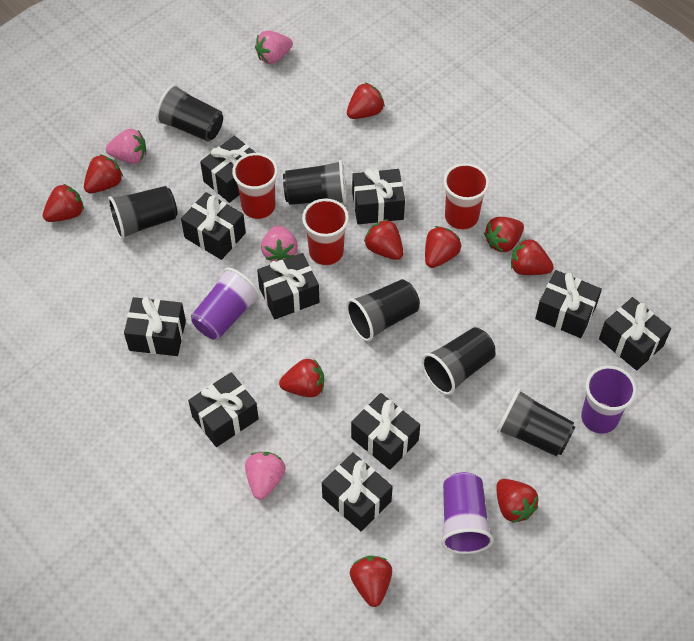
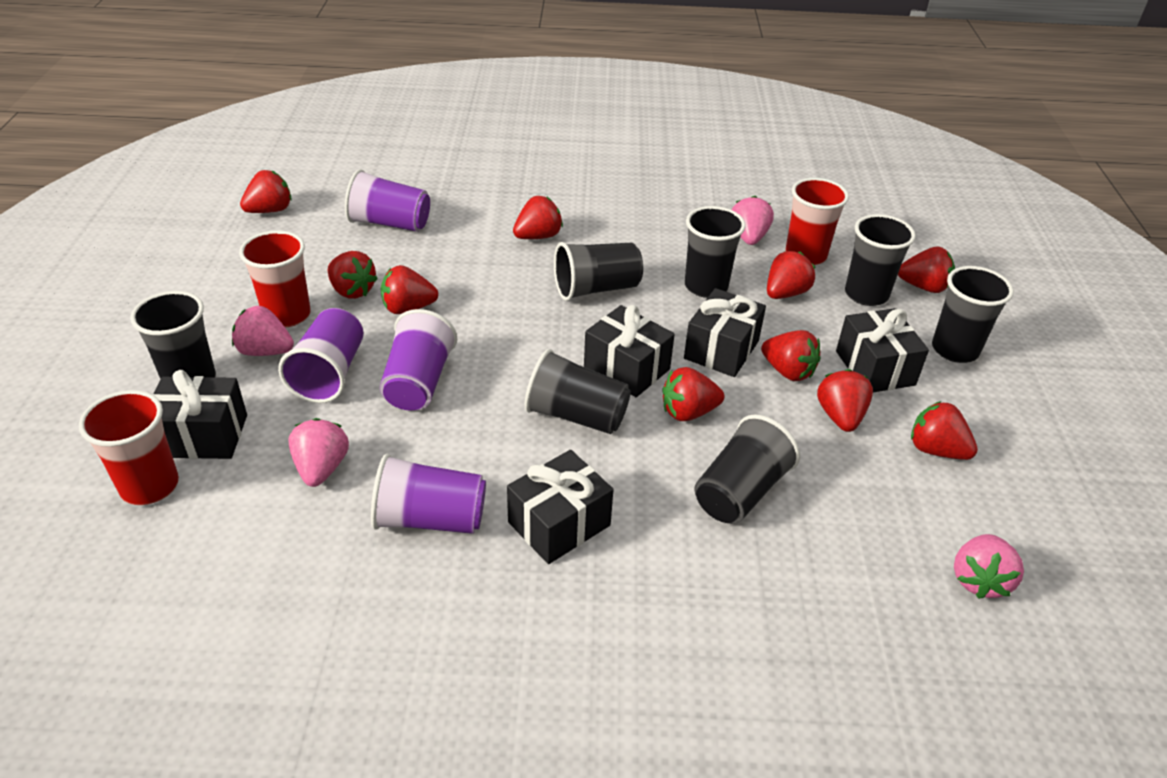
black cup: [108,186,178,240] [156,84,223,142] [283,160,347,205] [346,279,420,342] [421,327,496,395] [497,389,575,457] = 6 -> [130,291,216,379] [525,349,631,434] [554,242,643,301] [685,206,746,298] [694,414,800,524] [845,214,916,306] [932,266,1014,363] = 7
black gift: [124,297,186,356] [181,192,246,260] [188,372,259,447] [200,136,256,203] [257,253,319,319] [322,452,393,531] [351,393,420,470] [352,169,405,224] [535,270,602,338] [599,297,671,371] = 10 -> [152,370,247,459] [507,450,613,564] [584,305,675,397] [684,288,766,377] [836,308,929,393] = 5
purple cup: [191,267,261,340] [441,472,494,554] [581,366,637,434] = 3 -> [278,308,364,403] [345,169,430,232] [371,454,486,534] [380,309,457,411] = 4

